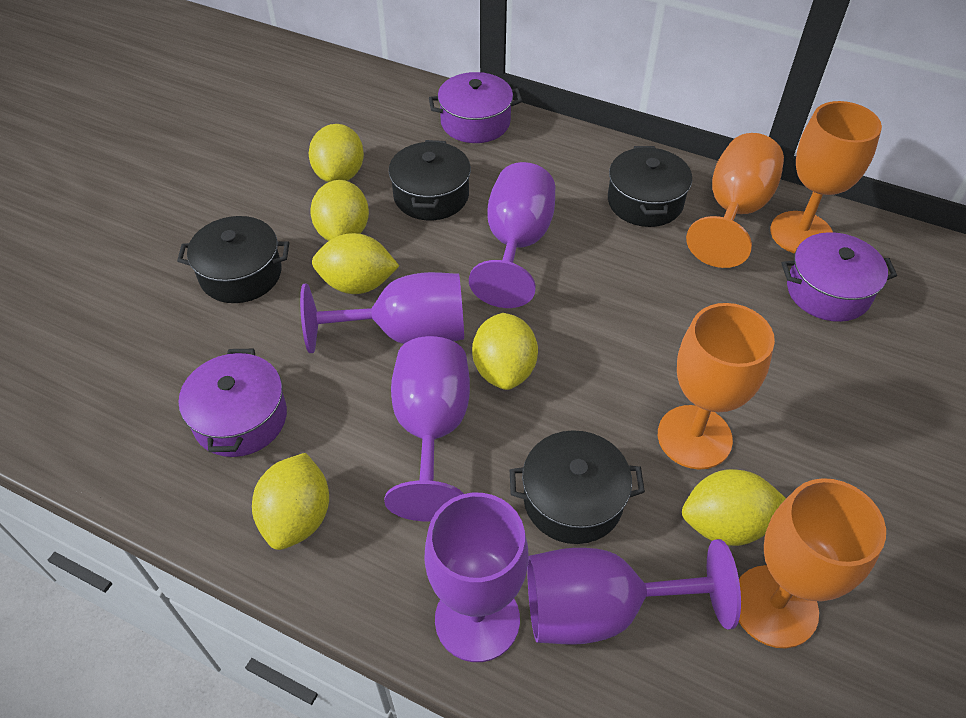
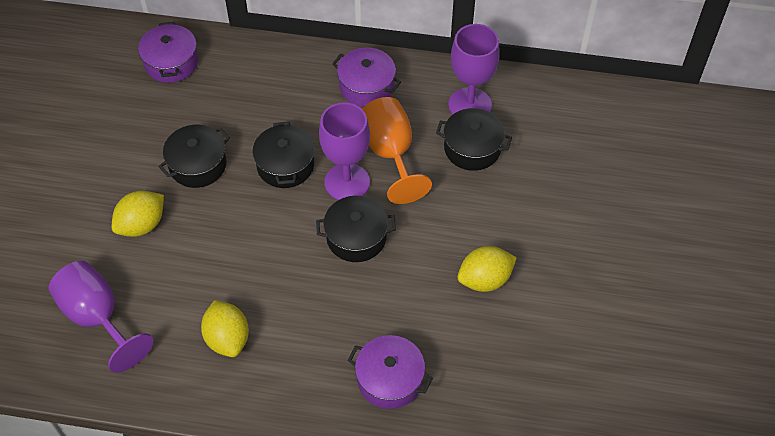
orange goblet: [658,303,775,469] [686,133,784,268] [739,478,886,648] [770,101,882,254] = 4 -> [362,97,432,204] = 1
purple goblet: [300,272,464,353] [384,336,470,521] [424,493,529,662] [469,162,555,308] [527,539,741,645] = 5 -> [48,261,153,373] [319,102,370,200] [448,24,500,115] = 3
yellow lemon: [252,453,329,550] [309,124,364,182] [310,180,369,241] [312,233,399,294] [472,313,538,390] [682,469,786,546] = 6 -> [111,191,164,237] [201,300,249,357] [457,246,517,292] = 3

